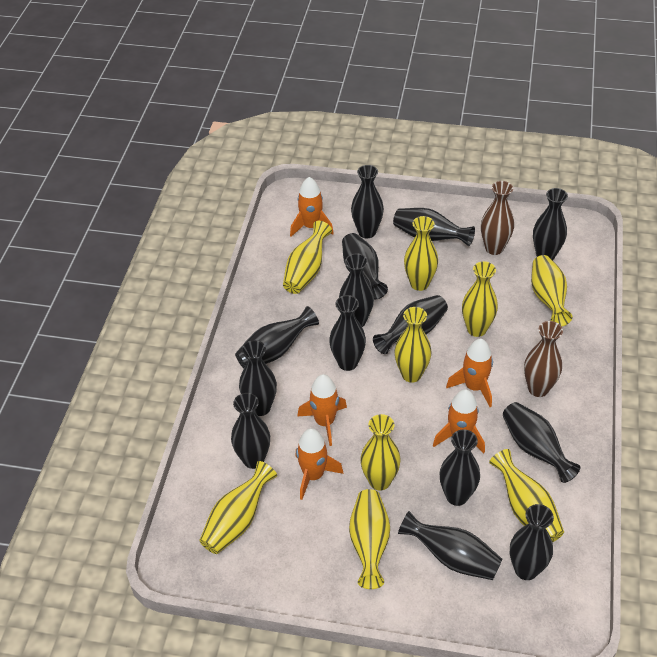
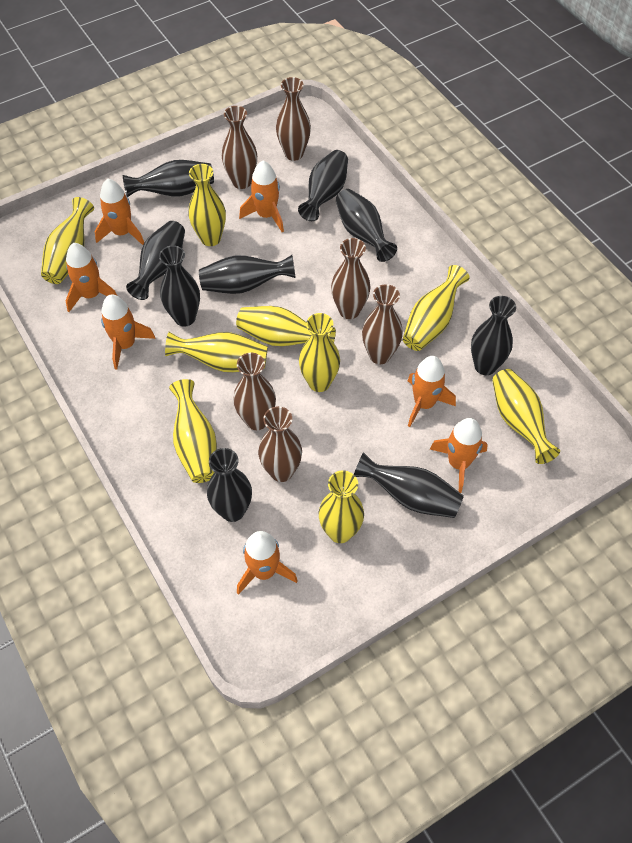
black vase: [231,393,270,469] [235,306,319,368] [239,340,277,416] [329,295,366,371] [339,253,374,327] [342,233,388,299] [351,165,384,238] [373,295,448,354] [393,208,475,246] [398,511,502,580] [440,429,480,506] [503,402,580,483] [510,504,554,580] [533,188,568,261] = 14 -> [123,160,214,197] [126,221,185,300] [159,245,200,327] [199,255,296,294] [207,448,252,522] [298,150,348,221] [336,189,397,262] [354,452,464,518] [471,296,516,375] = 9
brown vase: [481,181,514,255] [524,321,563,397] = 2 -> [222,106,257,189] [233,353,276,430] [258,406,302,482] [276,77,311,161] [331,238,371,319] [362,284,403,364] = 6
orange rocket: [290,177,334,237] [295,428,344,500] [297,374,347,446] [433,389,485,454] [446,339,493,407] = 5 -> [66,243,117,312] [95,179,144,245] [101,294,156,370] [237,531,298,595] [239,161,284,232] [408,356,456,427] [430,418,488,493] = 7

